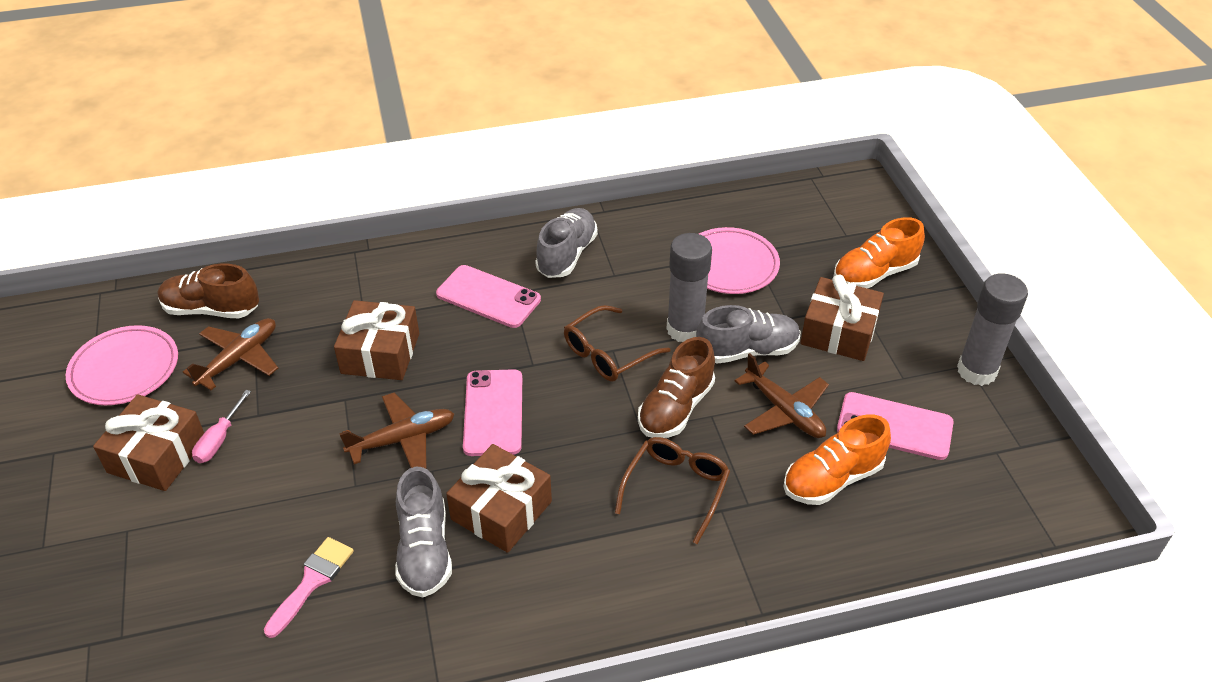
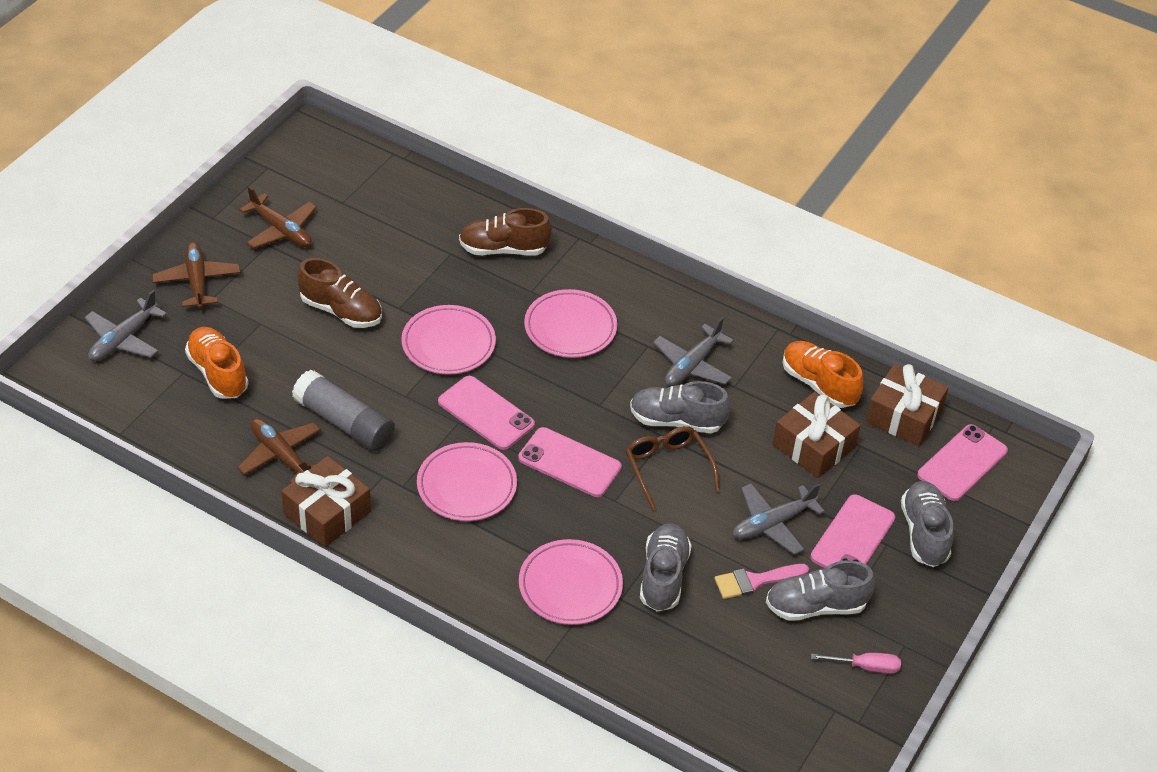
brown gift: [93,394,204,491] [334,300,419,380] [446,444,552,553] [800,274,884,361] = 4 -> [281,456,371,547] [773,392,861,478] [865,363,948,446] = 3
brown glasses: [564,305,670,381] [615,437,730,544] = 2 -> [626,426,720,511] = 1
grey glue stick: [667,233,712,342] [957,273,1028,386] = 2 -> [292,370,395,452] = 1
grey plane: none = 0 -> [85,290,167,361] [653,317,734,386] [733,483,825,555] = 3
grey shoe: [395,467,452,597] [535,208,598,278] [696,305,801,364] = 3 -> [630,381,730,433] [640,523,692,612] [766,561,875,621] [901,481,954,567] = 4
pink phone: [436,265,541,328] [463,369,522,456] [837,392,954,460] = 3 -> [438,376,535,450] [518,427,622,497] [810,494,895,568] [917,424,1008,501] = 4
pink plate: [66,325,178,405] [699,227,780,294] = 2 -> [401,305,496,375] [417,442,517,521] [519,539,623,625] [524,289,617,358] = 4

